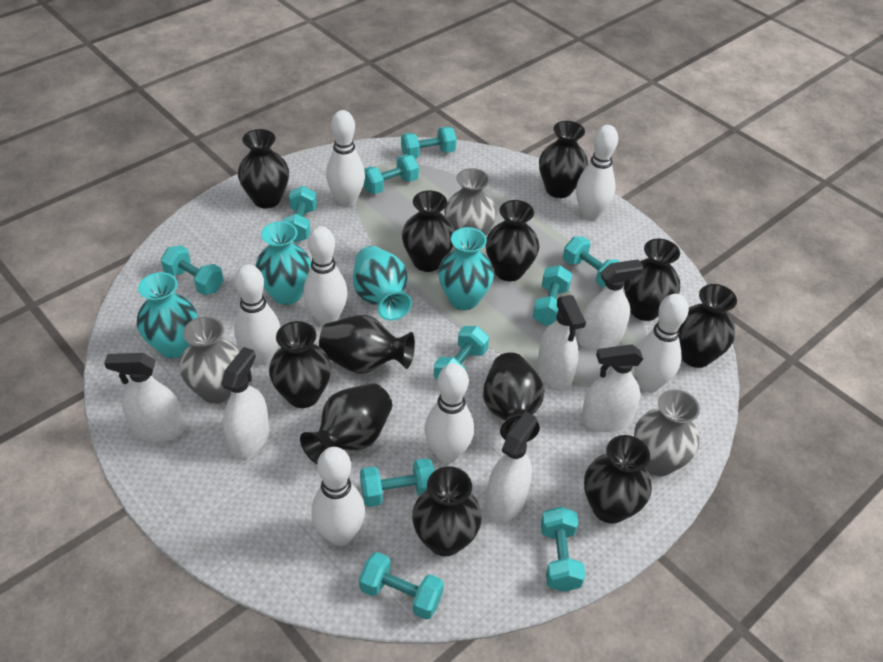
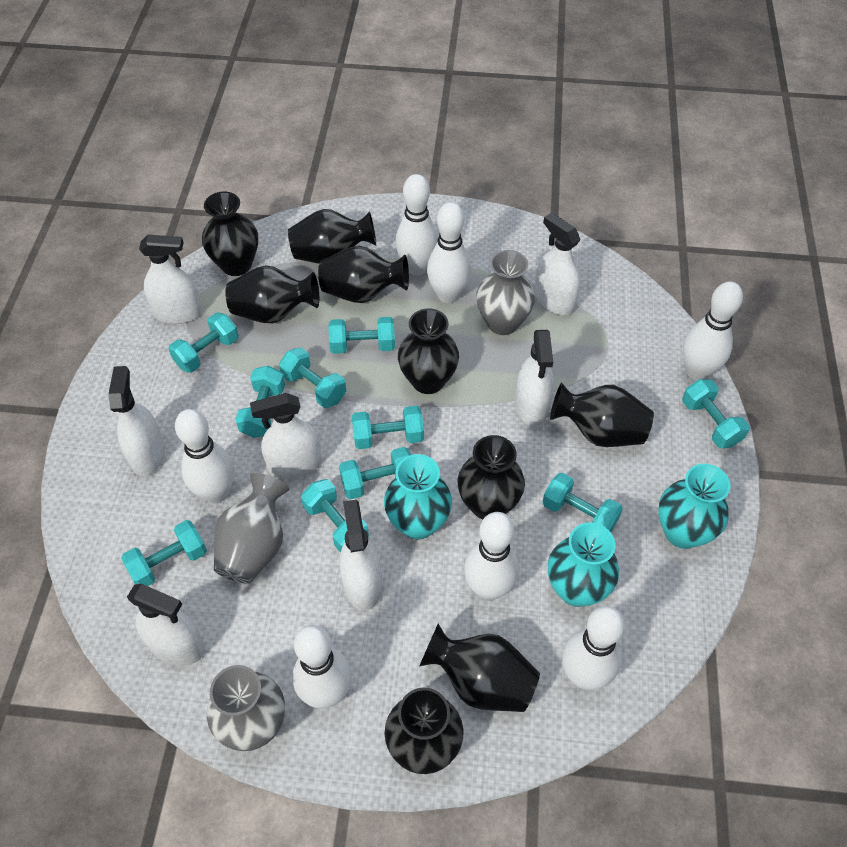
black vase: [238,129,289,209] [269,321,331,408] [300,383,392,464] [319,315,415,374] [402,191,455,272] [412,467,482,556] [483,353,544,442] [486,200,539,281] [539,121,588,198] [584,435,652,524] [624,239,680,321] [679,284,737,368] = 12 -> [202,191,258,276] [225,265,319,323] [288,209,376,264] [318,246,409,303] [385,688,464,774] [398,308,459,394] [419,624,540,712] [458,435,525,519] [550,382,654,447] = 9
turquoise vase: [136,272,198,358] [255,221,311,305] [353,246,412,321] [438,227,494,310] = 4 -> [384,454,452,539] [548,522,619,607] [658,464,731,549] = 3
white spray bottle: [104,353,185,442] [221,347,269,459] [485,412,537,523] [537,295,586,391] [578,259,643,351] [581,344,643,432] = 6 -> [109,366,165,476] [127,584,205,666] [139,235,202,324] [250,393,321,479] [340,500,382,610] [515,330,554,427] [535,213,580,315] = 7

